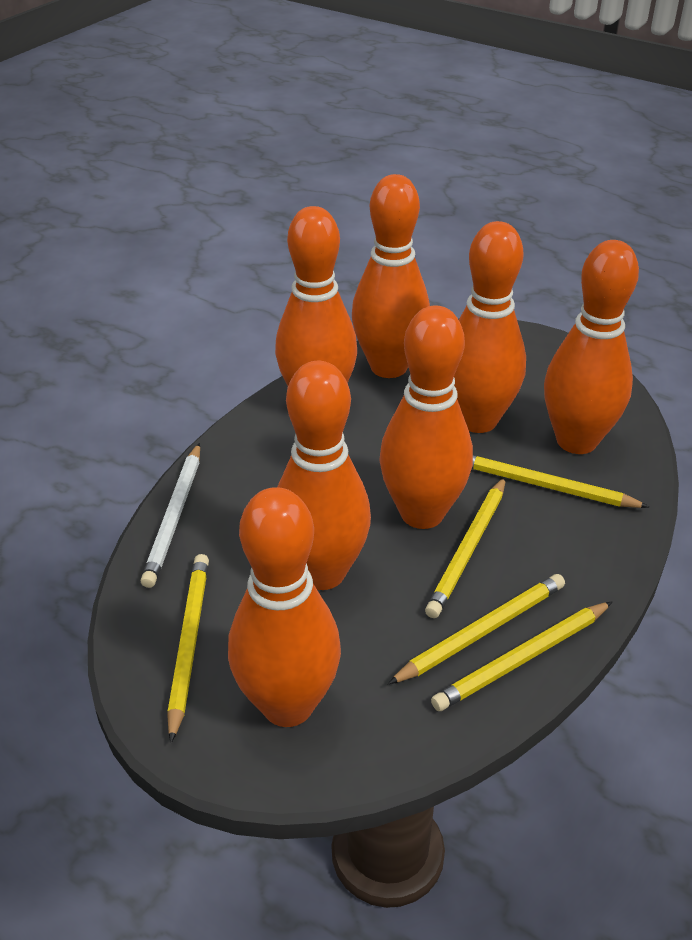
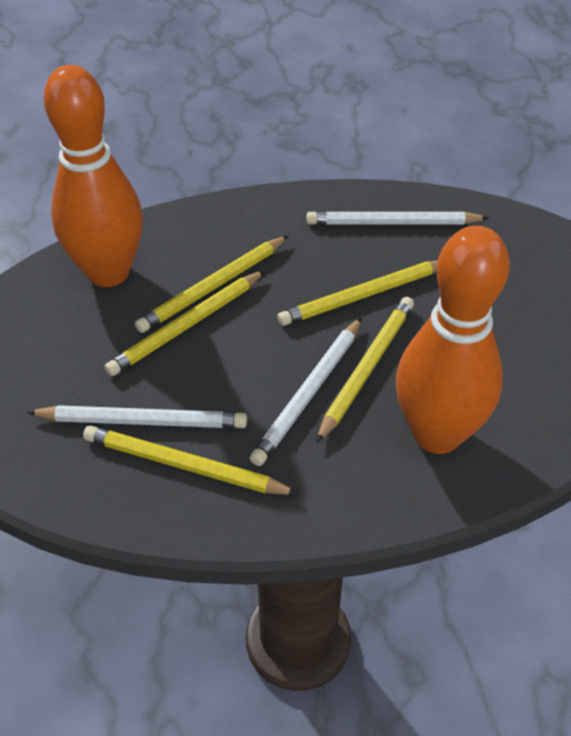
orange bowling pin: [228,487,341,727] [275,206,357,386] [277,361,371,590] [352,174,430,378] [379,305,473,529] [454,221,526,433] [544,240,639,454] = 7 -> [44,65,143,287] [396,226,510,454] = 2
white pencil: [141,443,200,588] = 1 -> [27,405,247,428] [250,317,362,466] [307,211,489,225] = 3

